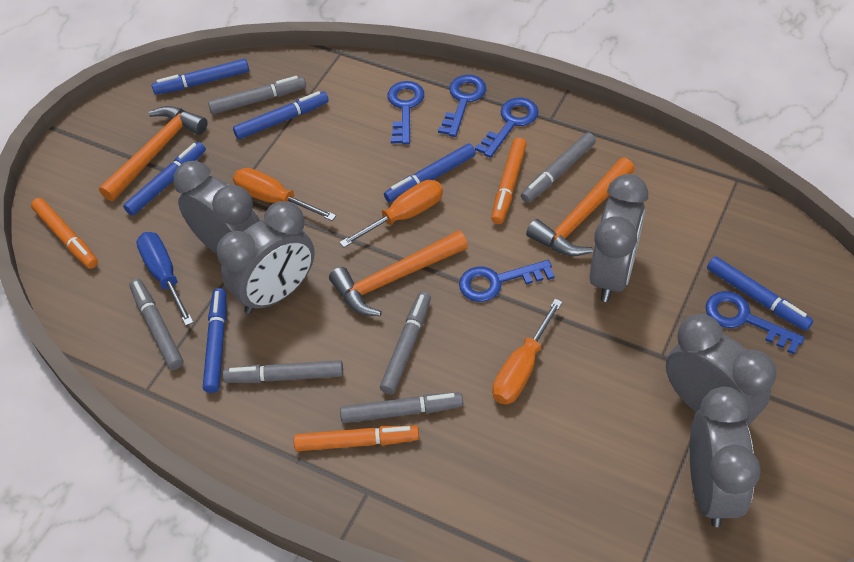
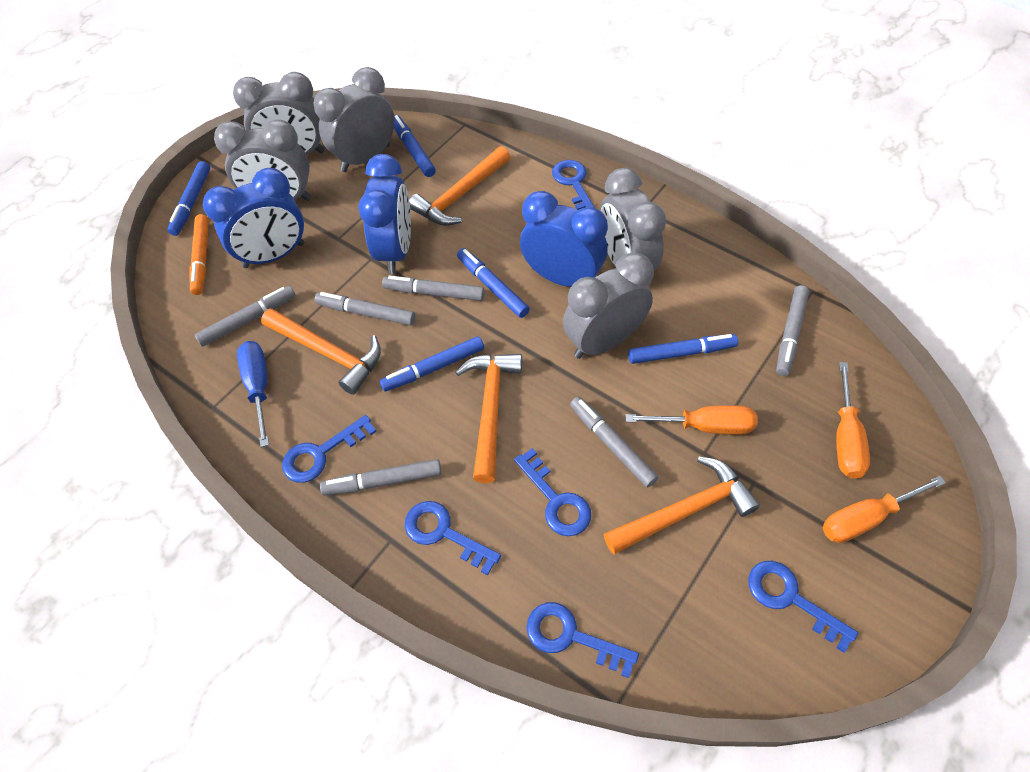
blue clock: none = 0 -> [203,168,304,268] [358,154,411,274] [520,191,608,287] = 3
blue key: [388,81,424,144] [438,75,486,137] [459,260,555,302] [475,98,539,158] [706,291,805,354] = 5 -> [282,415,376,483] [405,501,501,575] [514,448,591,536] [526,602,639,678] [552,160,595,210] [748,561,858,653] = 6
blue marker: [123,142,206,216] [152,59,249,95] [203,288,226,393] [233,91,329,139] [384,143,476,203] [707,256,813,331] = 6 -> [167,161,210,236] [380,336,484,391] [394,115,436,177] [457,248,530,318] [628,334,738,364] = 5
orange hammer: [99,106,208,201] [329,230,468,316] [526,158,635,256] = 3 -> [261,308,381,395] [409,146,510,226] [455,354,522,483] [604,456,760,554] = 4
orange marker: [31,198,98,269] [294,426,419,451] [491,138,527,224] = 3 -> [189,214,209,295] = 1

